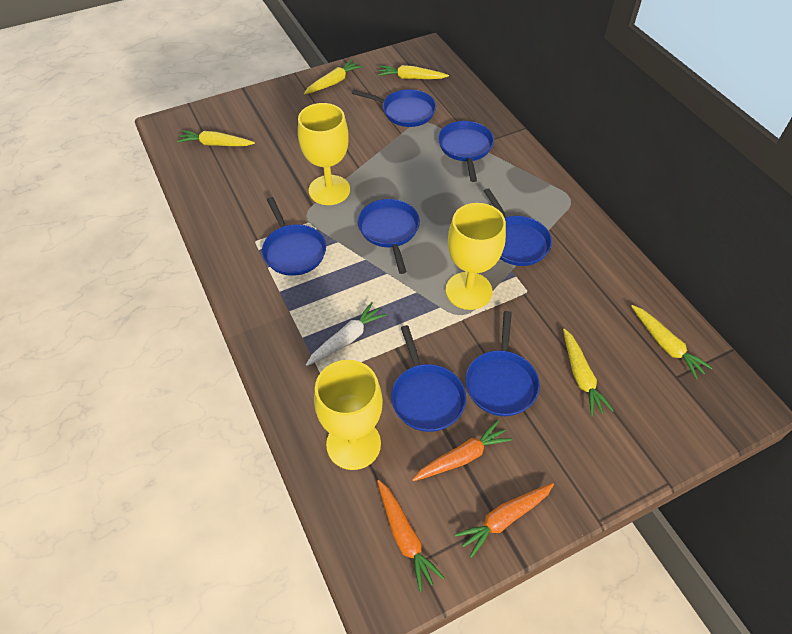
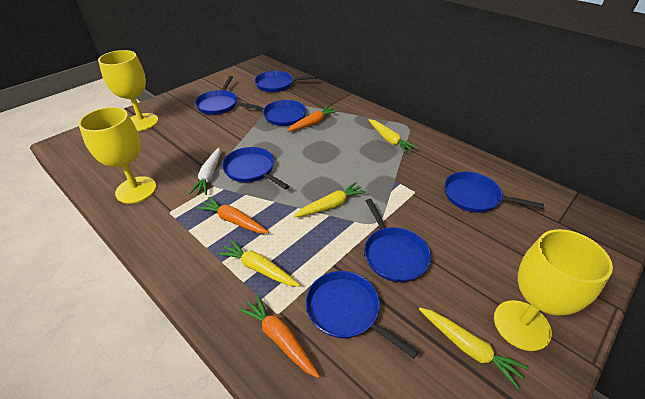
yellow carrot: [177,130,255,146] [304,60,363,94] [378,65,449,79] [563,329,614,417] [631,305,713,380] = 5 -> [217,240,300,287] [294,182,366,218] [369,119,418,153] [419,308,529,389] = 4

